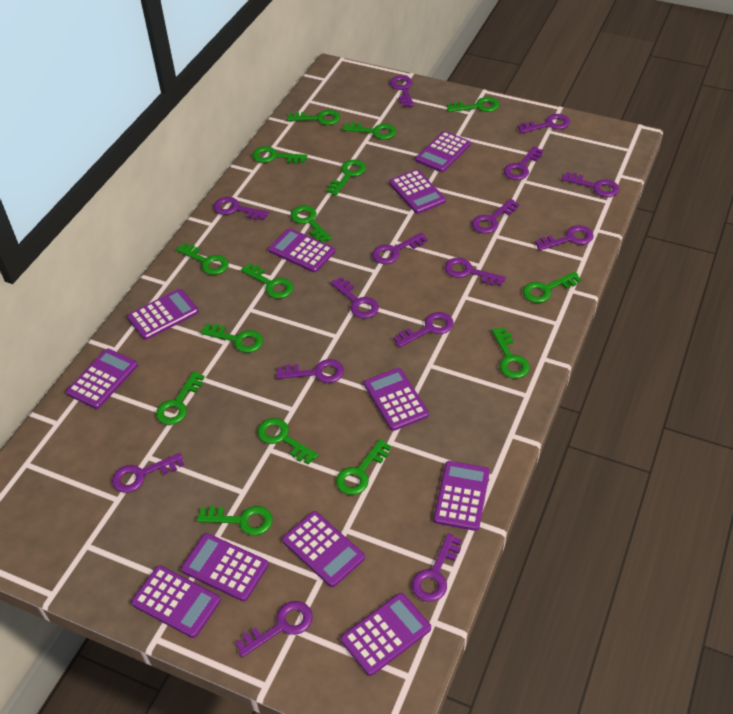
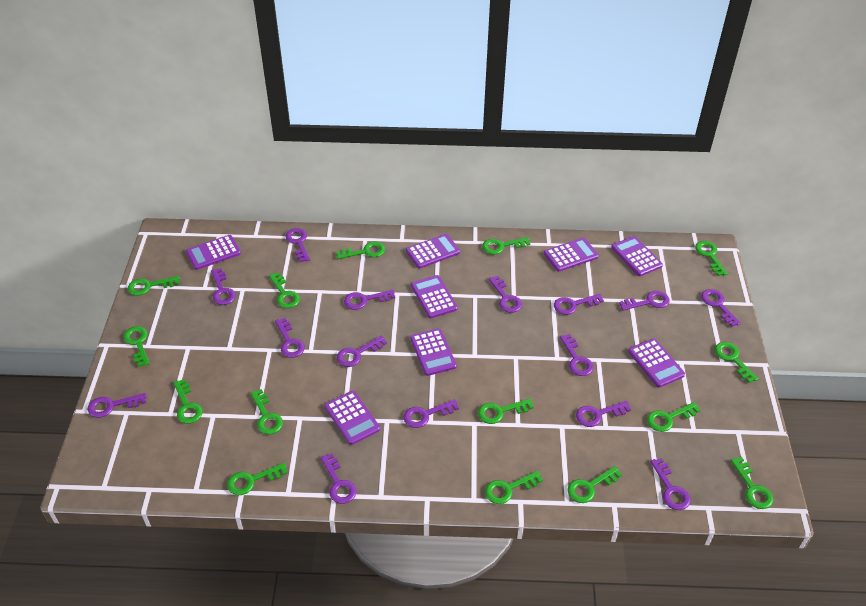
purple calculator: [66,349,138,409] [127,289,199,340] [131,565,221,638] [181,533,268,602] [268,228,335,273] [282,511,365,587] [340,593,431,676] [364,368,429,431] [389,169,446,214] [416,131,471,172] [434,461,490,531] = 11 -> [186,235,241,270] [324,391,380,445] [406,234,460,269] [410,328,457,376] [411,275,458,318] [544,238,599,272] [611,236,663,276] [628,338,685,388] = 8

